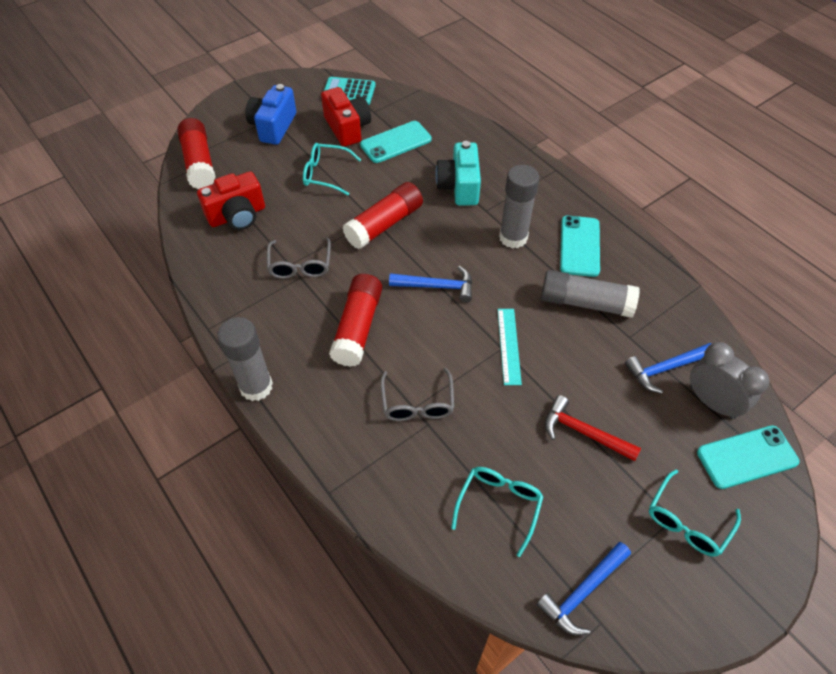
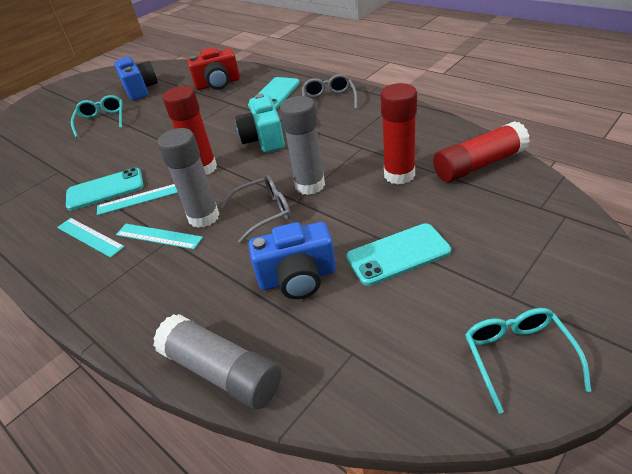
blue camera: [245,84,296,145] = 1 -> [114,57,158,101] [248,222,336,299] = 2
blue hammer: [389,266,472,302] [536,542,631,636] [625,343,712,393] = 3 -> none = 0
grey clock: [690,342,770,420] = 1 -> none = 0
red camera: [197,171,265,230] [321,87,371,147] = 2 -> [187,47,240,90] = 1
red hammer: [545,395,641,461] = 1 -> none = 0
turquoise calculator: [324,77,376,105] = 1 -> none = 0
turquoise glasses: [303,143,361,196] [451,467,544,557] [649,469,741,557] = 3 -> [71,95,123,138] [465,308,591,413] = 2
turquoise ruler: [498,309,522,385] = 1 -> [57,218,125,258] [97,184,178,215] [116,224,203,249] = 3

